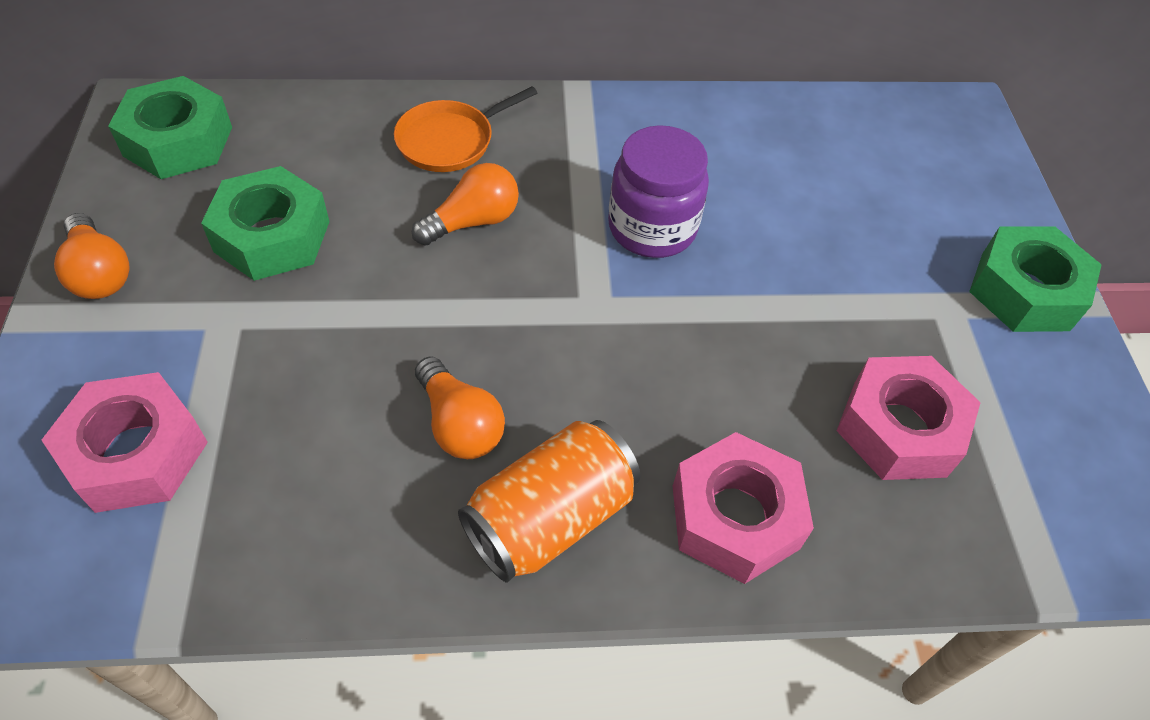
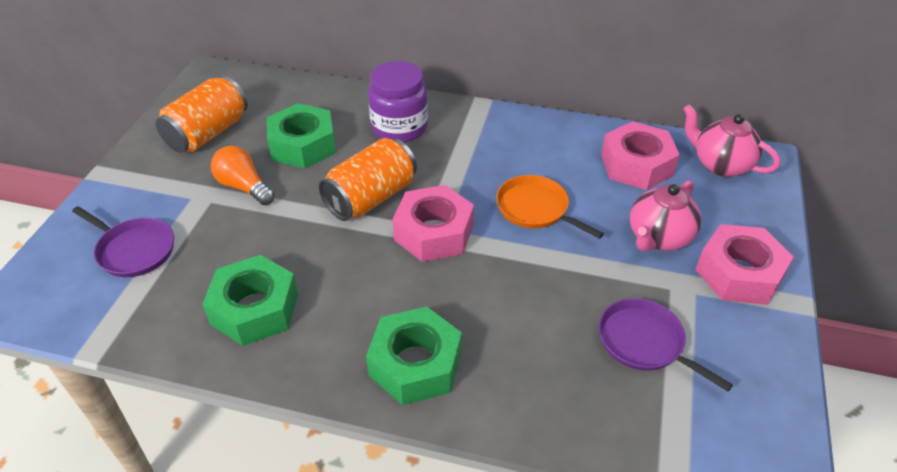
orange can: [458,420,640,582] = 1 -> [156,76,248,153] [319,138,417,221] = 2
orange light bulb: [54,213,130,299] [412,163,519,246] [415,356,505,459] = 3 -> [211,146,275,205] = 1
pink teapot: none = 0 -> [630,180,701,252] [683,104,780,177] = 2
purple pan: none = 0 -> [72,206,174,277] [599,298,733,392] = 2

